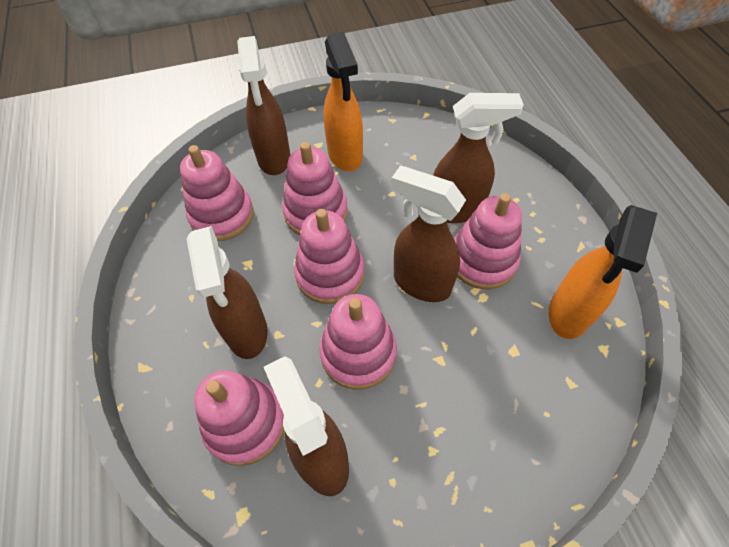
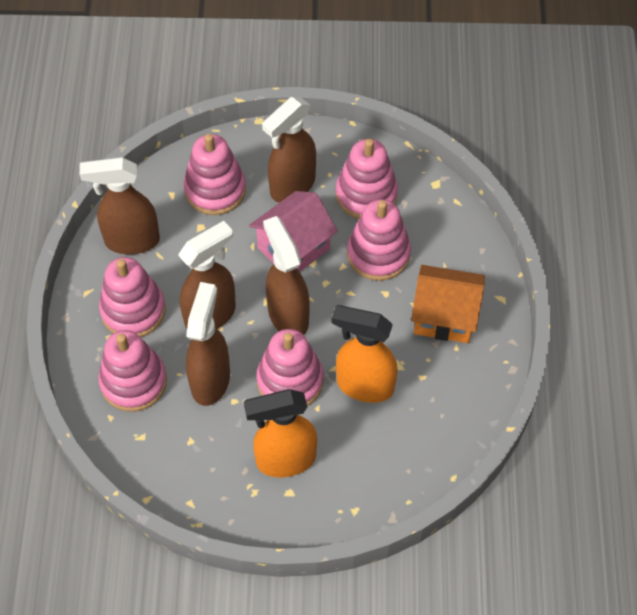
orange house: none = 0 -> [411,265,485,343] = 1
pink house: none = 0 -> [249,191,338,272] = 1

